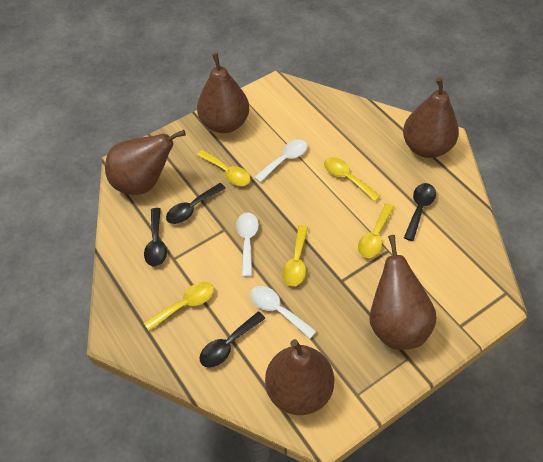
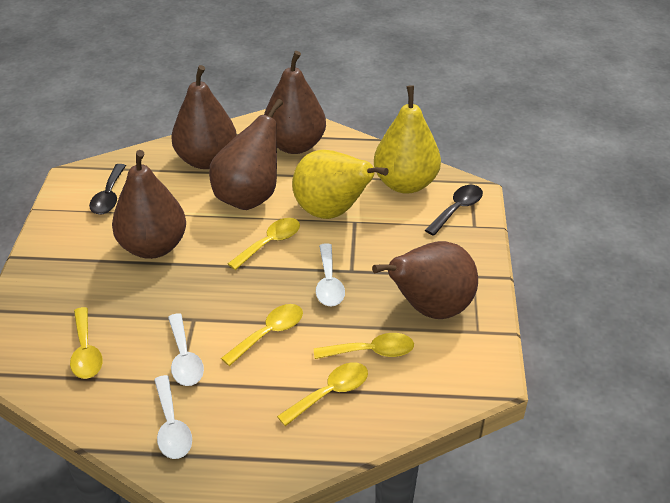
black spoon: [144,208,167,267] [166,183,226,224] [199,312,265,368] [404,183,436,241] = 4 -> [89,164,126,215] [425,185,483,236] = 2
yellow pear: none = 0 -> [292,150,389,219] [374,85,441,194] = 2

